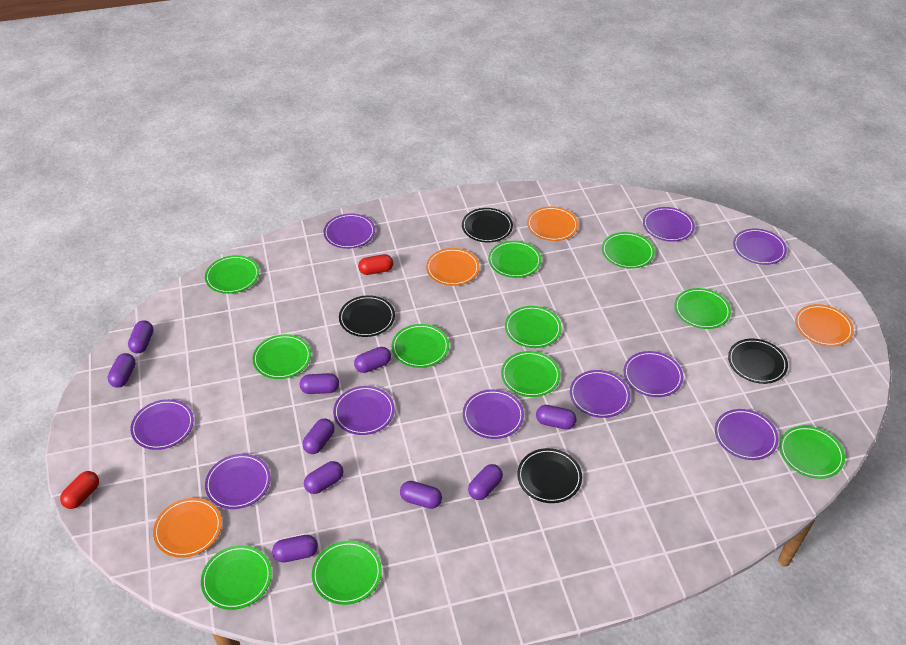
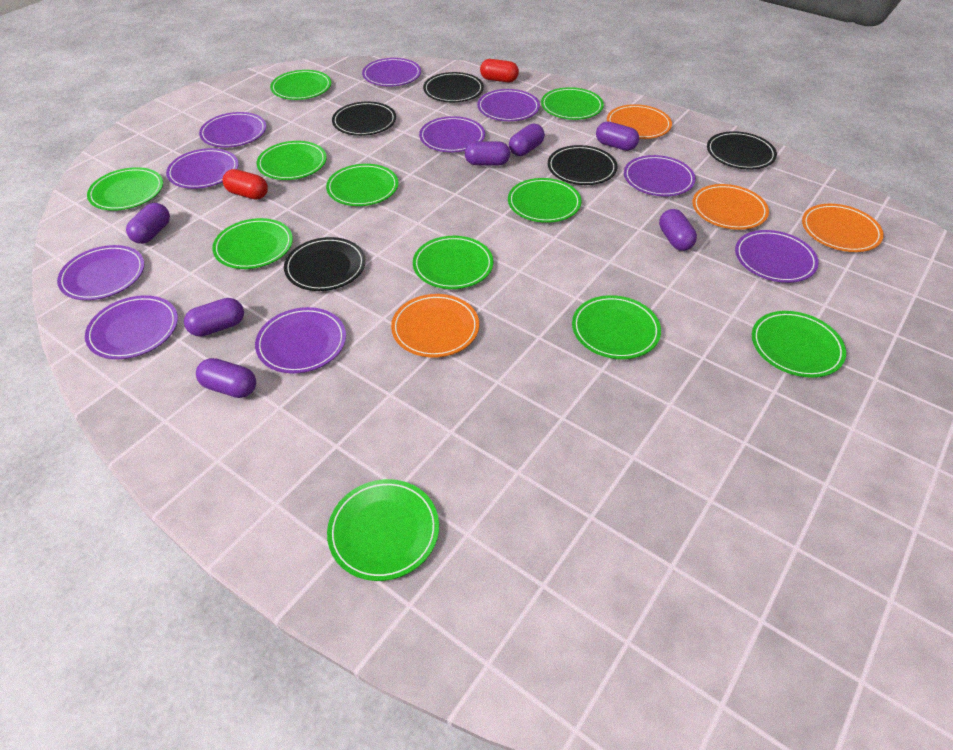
black plate: [339,295,395,337] [462,208,513,242] [517,448,582,503] [728,339,788,384] = 4 -> [284,237,366,291] [332,102,396,136] [423,72,484,103] [548,145,617,185] [707,131,777,169] = 5
purple capsule: [108,353,136,388] [128,320,154,353] [272,535,318,563] [300,373,339,394] [302,418,335,454] [304,461,343,494] [354,347,391,373] [400,481,442,509] [468,464,503,500] [536,405,576,429] = 10 -> [126,203,170,244] [184,298,244,337] [196,358,256,398] [465,141,510,166] [509,124,545,156] [596,122,639,151] [659,209,697,251] = 7

